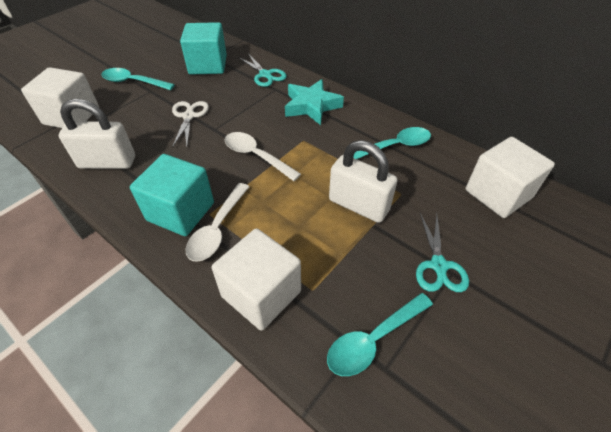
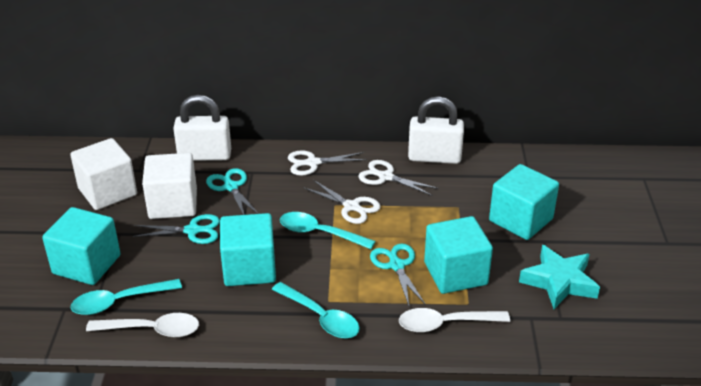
turquoise cube: [130,154,214,236] [180,22,227,74] = 2 -> [42,207,121,285] [220,213,276,286] [424,216,493,294] [489,164,559,240] = 4
turquoise scissors: [238,53,287,87] [416,213,469,292] = 2 -> [132,214,220,244] [206,168,259,215] [370,244,426,306] = 3
white cube: [21,67,99,128] [212,228,301,331] [466,137,555,218] = 3 -> [70,138,137,210] [142,153,197,219] = 2
white scissors: [172,101,209,148] = 1 -> [288,151,367,176] [304,180,381,224] [358,160,439,196] = 3

